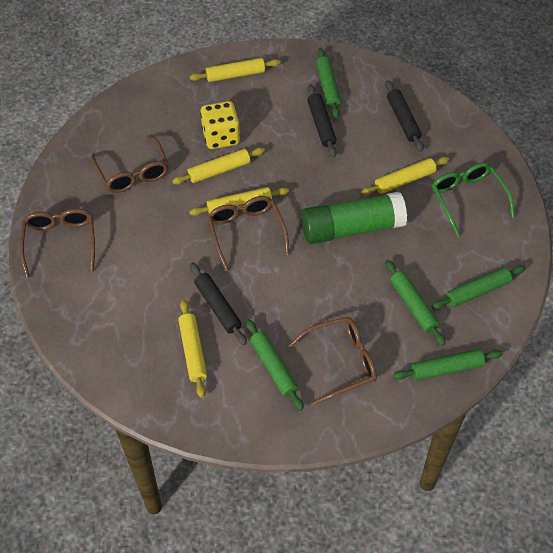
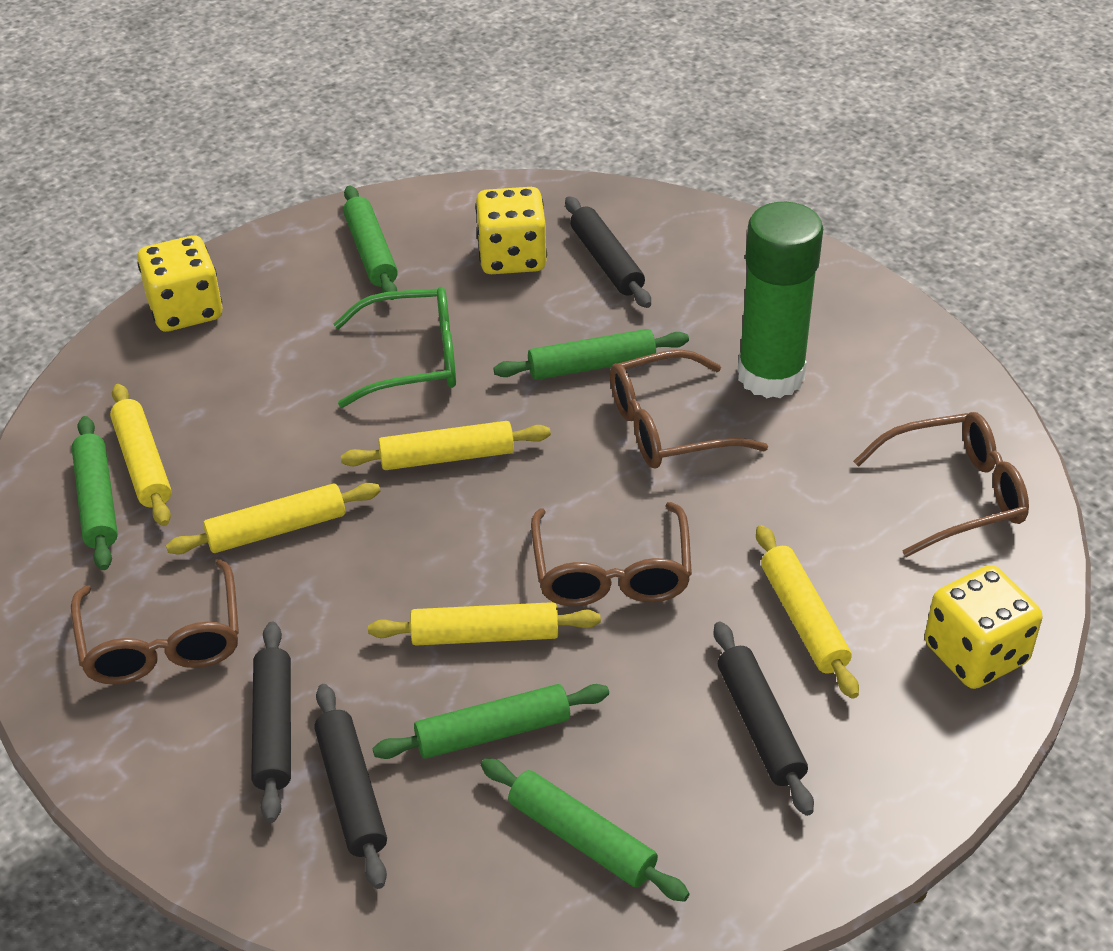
black rolling pin: [190,262,247,345] [307,84,337,157] [385,80,424,152] = 3 -> [251,622,291,823] [314,684,387,889] [565,196,651,308] [713,622,814,816] = 4
yellow dice: [200,101,240,149] = 1 -> [137,235,222,332] [475,187,547,274] [925,565,1042,689] = 3

